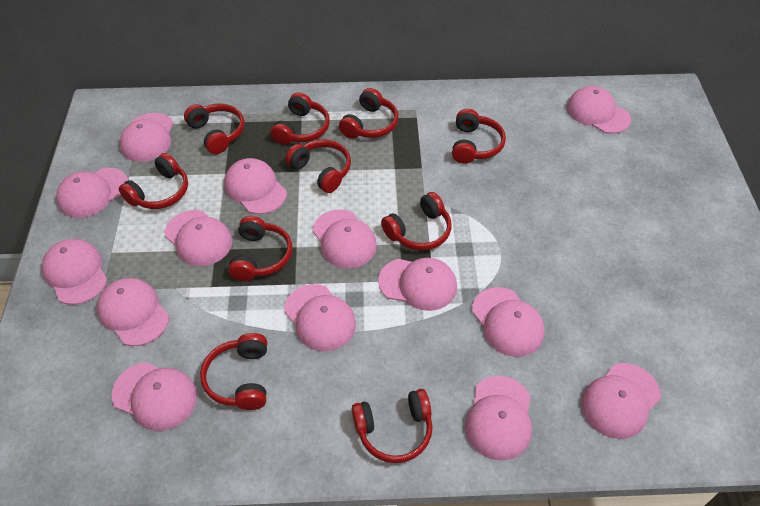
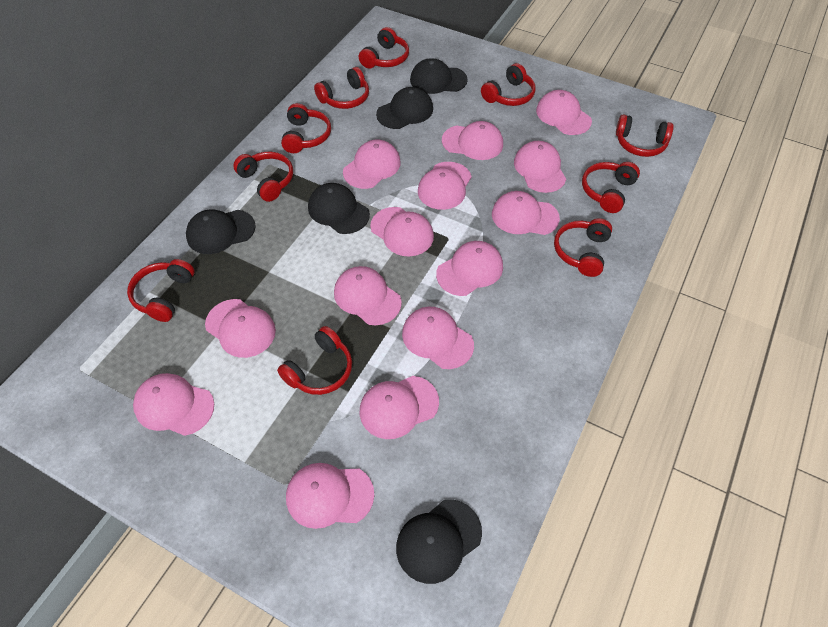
black cap: none = 0 -> [186,209,256,254] [308,183,370,234] [376,87,433,129] [396,499,482,584] [410,58,468,94] = 5

